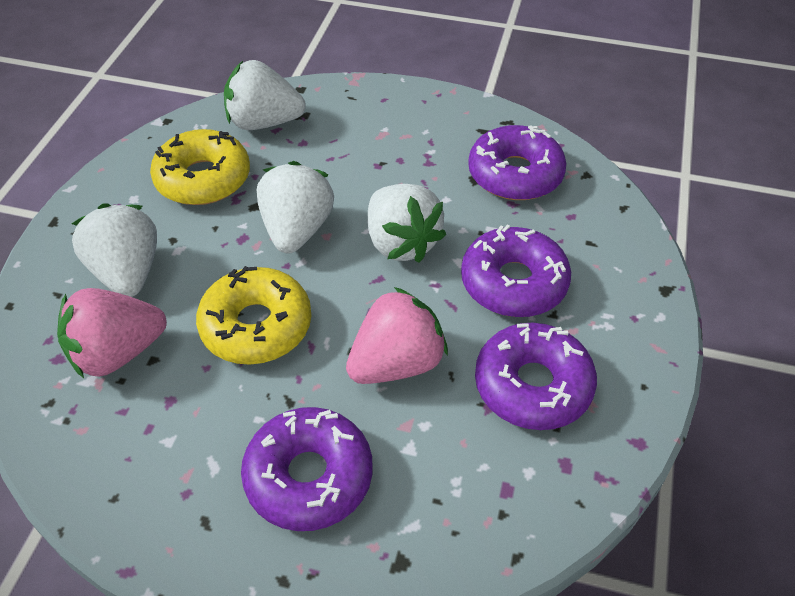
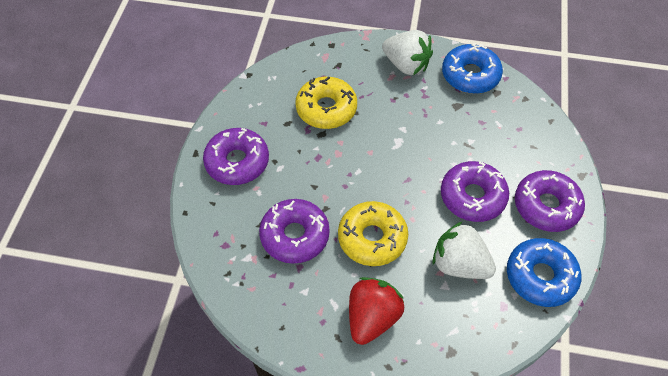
blue donut: none = 0 -> [442,43,503,94] [507,238,581,307] = 2
pink strawberry: [57,288,167,378] [346,287,448,384] = 2 -> none = 0
red strawberry: none = 0 -> [349,277,404,345] = 1
white strawberry: [72,203,157,297] [224,60,306,130] [257,161,334,253] [368,184,446,263] = 4 -> [382,30,433,75] [433,221,496,279] = 2

